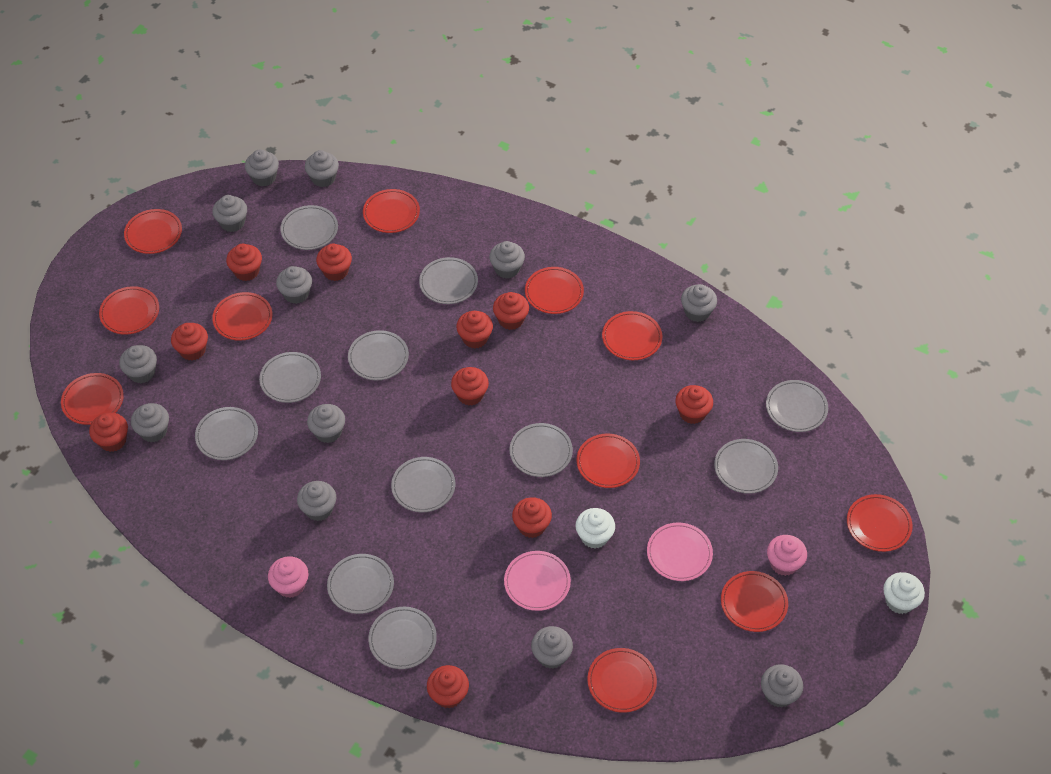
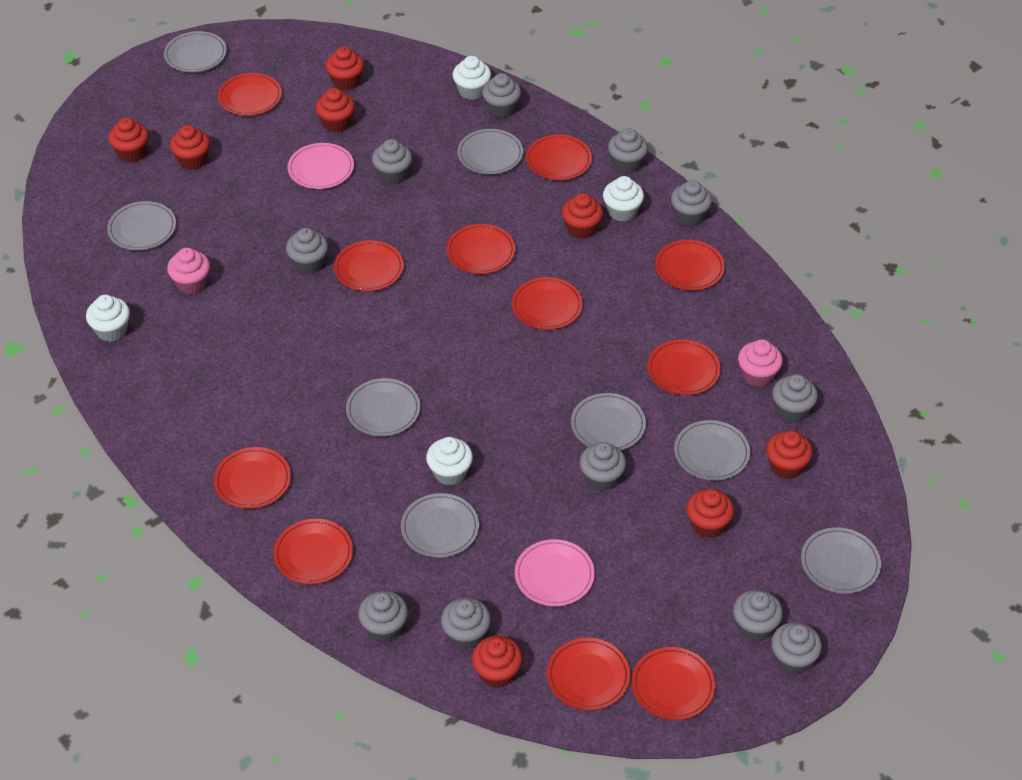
grey cupcake: [119,345,157,383] [131,403,169,442] [212,195,247,232] [245,149,279,187] [276,266,312,304] [297,481,336,521] [305,150,339,187] [307,404,345,443] [489,241,525,279] [531,626,573,669] [681,284,717,322] [761,664,803,707] = 12 -> [286,228,328,274] [358,591,408,642] [372,139,412,184] [441,598,491,649] [482,73,521,118] [580,442,626,491] [608,128,648,173] [671,180,712,226] [733,590,783,641] [771,622,822,674] [772,374,818,422] = 11
grey plate: [195,407,258,460] [259,352,321,403] [280,205,338,250] [327,554,394,614] [348,330,409,380] [368,607,437,669] [391,457,455,512] [419,257,478,304] [509,423,573,477] [714,439,778,494] [766,380,828,432] = 11 -> [107,201,176,250] [164,31,227,72] [346,378,420,436] [401,493,479,558] [457,129,523,174] [571,393,646,450] [674,420,750,481] [801,527,881,594] = 8
red cupcake: [89,413,128,452] [171,323,208,361] [226,244,262,281] [316,243,352,281] [427,665,469,708] [451,367,489,406] [456,311,493,348] [493,292,529,330] [512,497,552,538] [675,385,713,424] = 10 -> [108,118,149,163] [170,125,210,170] [315,88,355,132] [326,46,364,90] [472,636,523,688] [562,193,603,239] [686,489,734,538] [766,430,813,479] = 8
white cupcake: [575,508,615,549] [883,572,925,614] = 2 -> [86,295,130,342] [426,437,473,486] [453,56,491,100] [603,176,644,222] = 4

